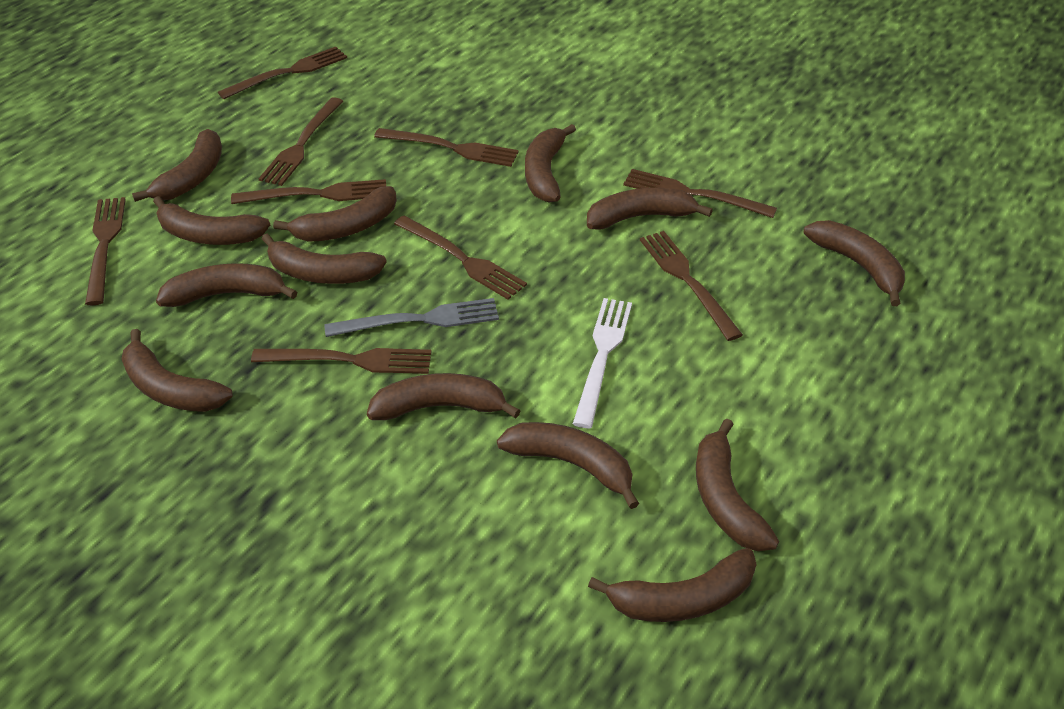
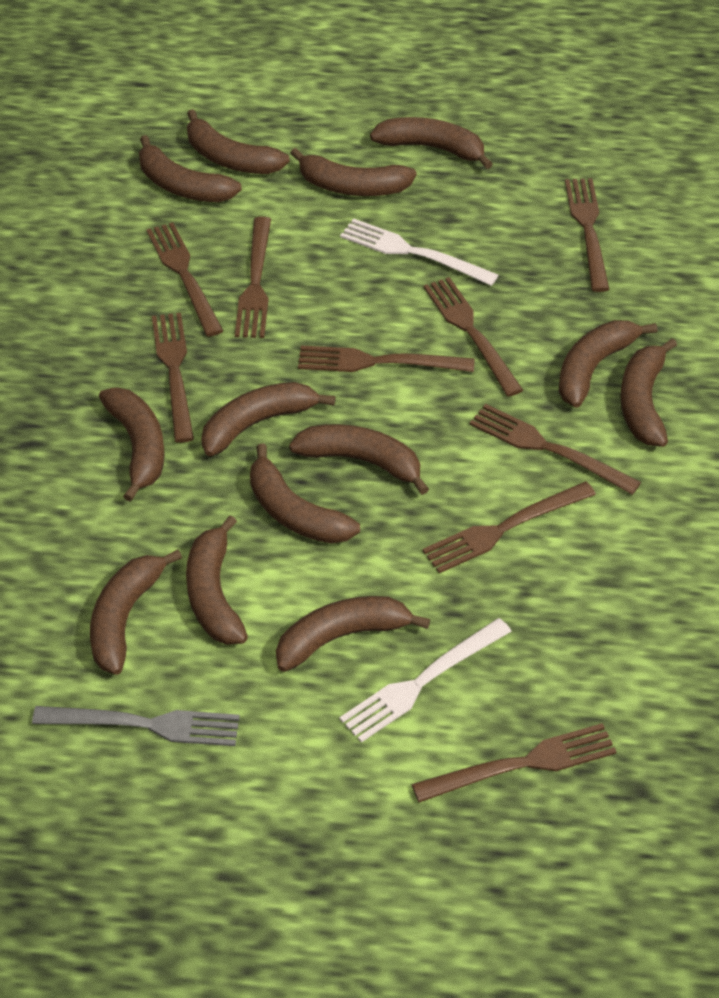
white fork: [573,298,632,428] = 1 -> [339,618,512,742] [340,218,498,286] = 2

